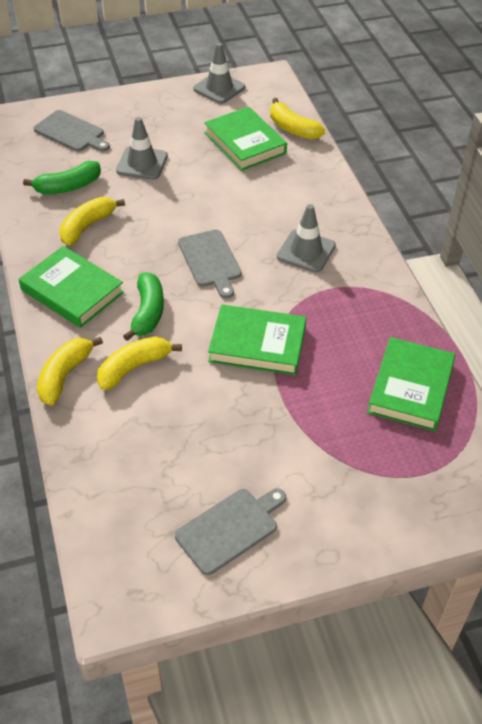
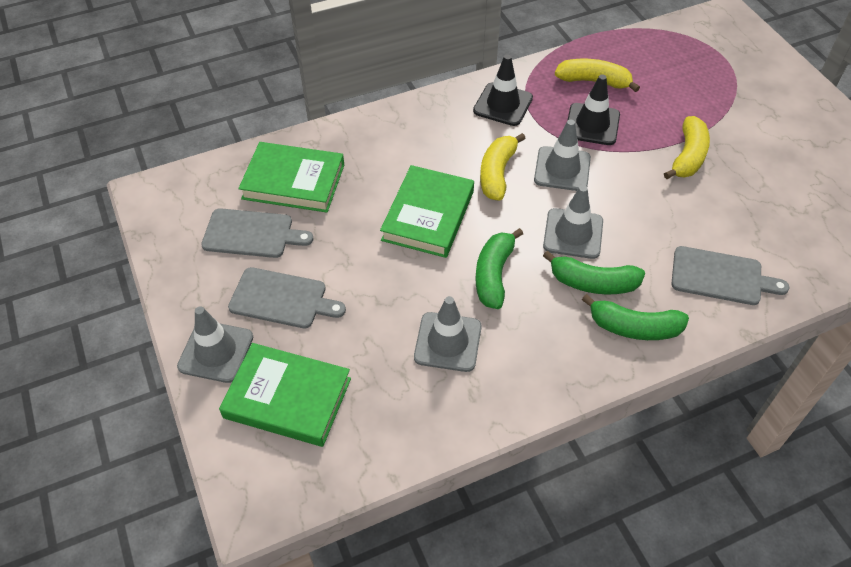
black traffic cone: none = 0 -> [473,54,533,126] [567,74,620,145] = 2
green banana: [23,161,101,194] [123,272,164,341] = 2 -> [476,228,523,309] [543,251,645,294] [582,294,689,340] = 3
green book: [19,246,124,328] [204,107,287,171] [208,304,306,376] [367,337,456,432] = 4 -> [219,343,351,447] [238,142,344,213] [380,165,474,258] = 3
grey traffic cone: [116,117,168,180] [193,43,245,104] [277,204,336,273] = 3 -> [177,306,253,383] [414,296,482,372] [534,119,591,191] [543,185,603,259] = 4
yellow banana: [37,337,103,406] [59,197,125,245] [97,336,182,390] [270,98,325,140] = 4 -> [480,133,526,201] [555,59,640,92] [664,116,710,179] = 3

